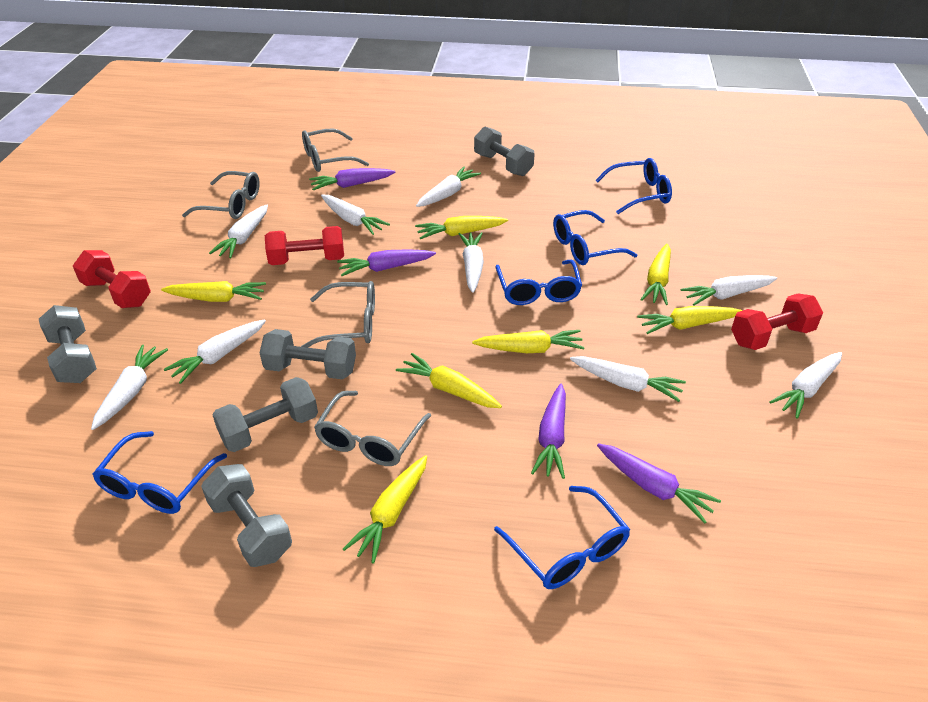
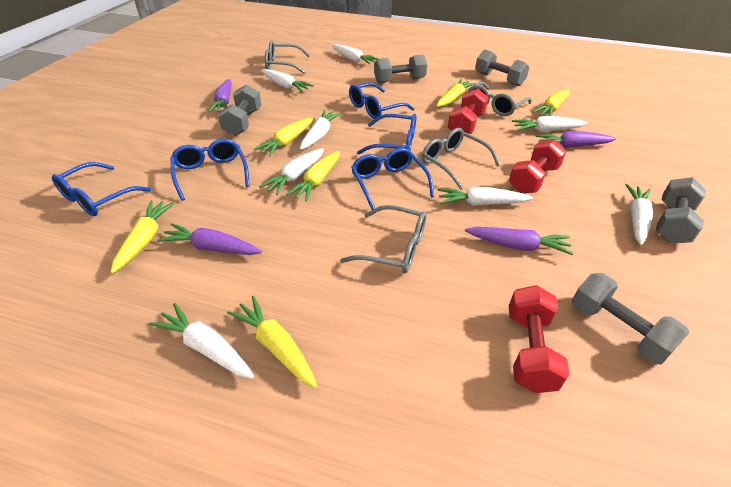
white carrot: [91,345,168,430] [164,319,266,384] [209,205,268,258] [321,195,390,235] [416,166,481,207] [458,232,484,293] [570,356,686,402] [681,275,777,306] [769,352,842,419] = 9 -> [149,303,254,379] [259,148,324,195] [261,69,314,92] [300,110,342,150] [332,44,378,65] [438,187,533,206] [512,116,588,132] [625,184,653,245] = 8
yellow carrot: [161,281,266,302] [343,455,427,564] [396,353,502,408] [415,216,508,239] [472,330,585,353] [637,306,743,334] [640,244,671,305] = 7 -> [110,200,175,274] [227,296,317,388] [254,118,313,157] [286,151,340,202] [436,79,476,107] [533,89,570,116] = 6

